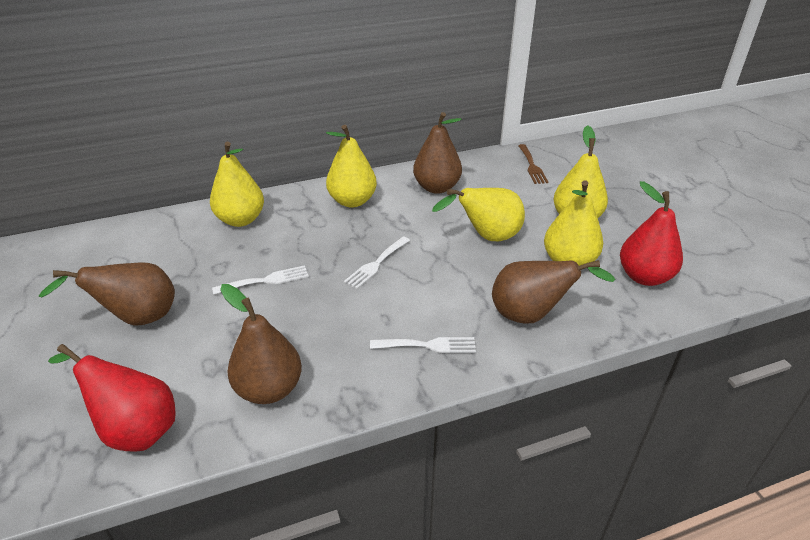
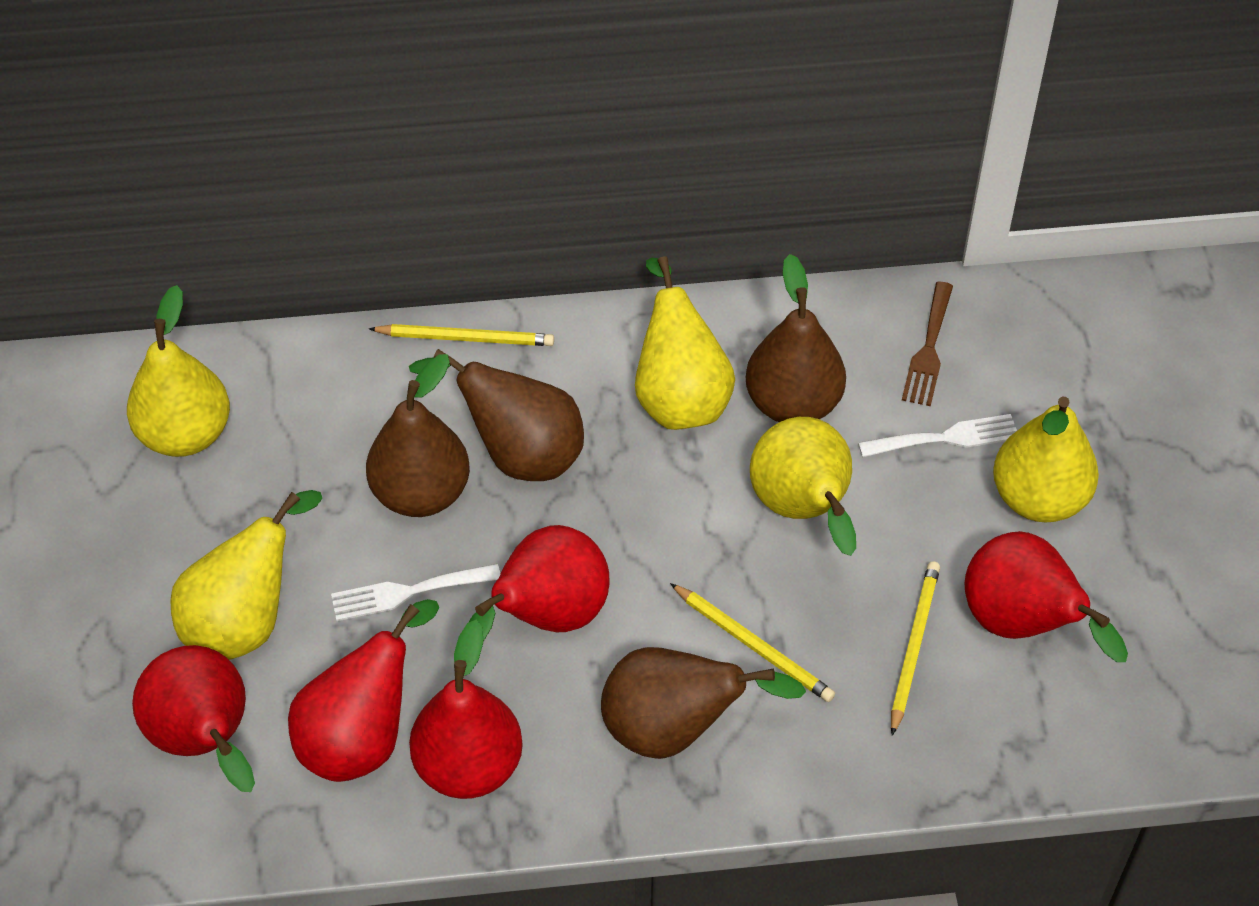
red pear: [48,344,176,452] [620,181,683,286] = 2 -> [132,645,255,792] [288,599,439,782] [409,620,523,799] [468,525,609,642] [964,531,1128,662] = 5
white fork: [212,265,309,295] [344,237,410,289] [370,337,476,353] = 3 -> [331,564,500,621] [858,414,1017,457] = 2
yellow pencil: none = 0 -> [369,324,554,346] [670,583,835,702] [891,561,940,736] = 3

